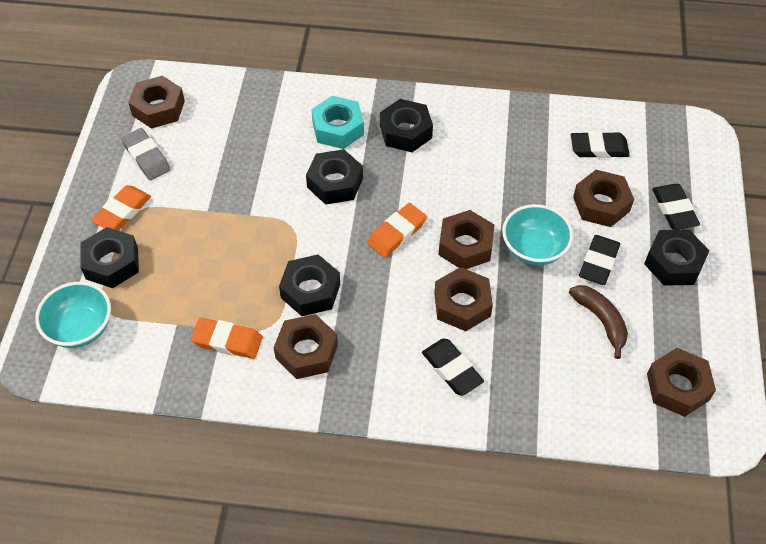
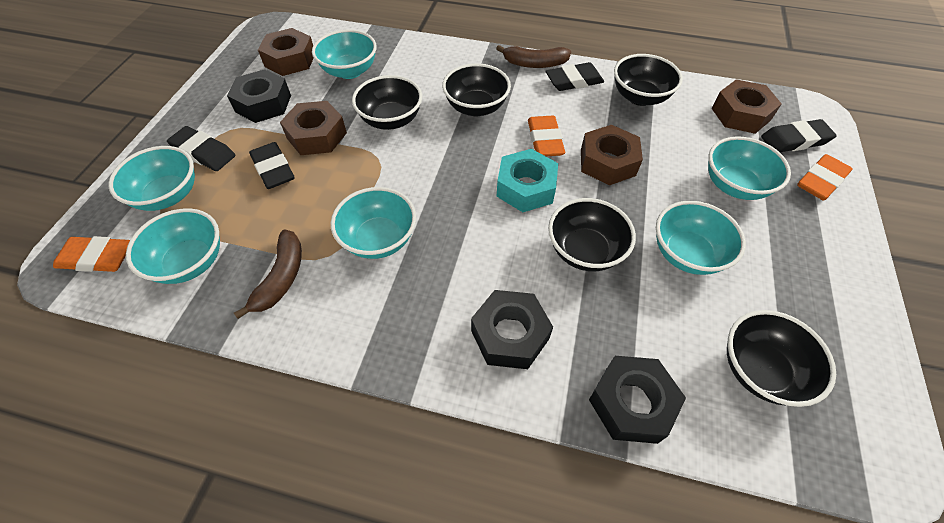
black bowl: none = 0 -> [352,75,422,130] [442,63,511,116] [548,198,636,271] [614,54,683,106] [727,310,836,407] = 5
black nut: [80,227,139,288] [279,255,340,316] [306,149,363,205] [380,99,433,152] [644,229,710,286] = 5 -> [227,69,291,123] [471,290,553,369] [589,356,686,444] = 3
brown banana: [569,285,628,359] = 1 -> [234,230,302,319] [496,45,571,68] = 2
brown nut: [128,76,185,129] [274,314,338,379] [434,267,493,331] [439,210,494,269] [573,170,634,227] [647,348,716,417] = 6 -> [258,28,314,76] [280,101,347,155] [581,125,643,186] [712,79,782,134] = 4
grey eraser: [121,128,171,180] = 1 -> none = 0
turquoise bowl: [35,282,111,348] [502,204,573,265] = 2 -> [109,146,195,211] [126,208,220,284] [312,29,377,79] [331,187,416,259] [656,201,746,275] [708,136,791,200] = 6

